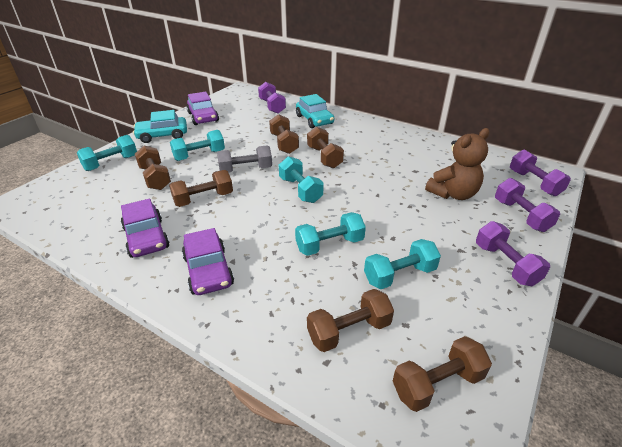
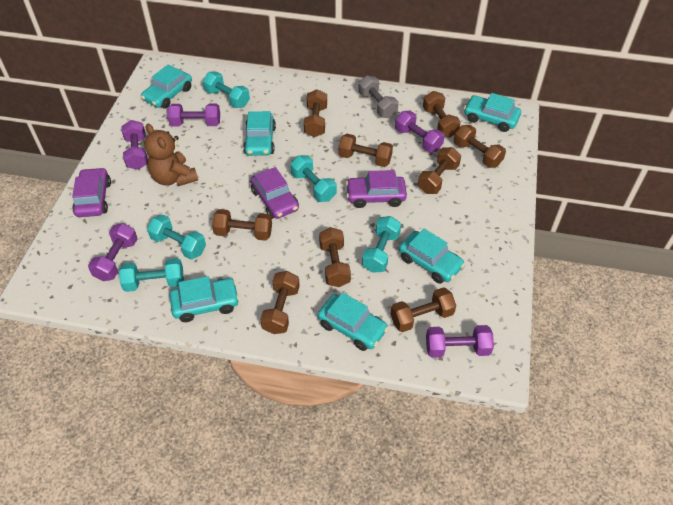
brown dumbbell: [135,146,171,190] [169,170,233,207] [269,114,299,154] [307,127,344,168] [307,289,394,352] [393,336,492,412] = 6 -> [212,209,272,241] [260,271,300,334] [304,89,327,137] [319,227,351,287] [338,134,393,167] [390,287,456,332] [418,147,461,194] [423,91,461,137] [454,125,506,168] = 9
purple dumbbell: [258,82,286,114] [476,221,550,287] [495,178,560,232] [510,150,571,196] = 4 -> [88,223,137,281] [122,120,148,170] [168,104,220,126] [395,111,445,152] [426,325,494,358] = 5
turquoise car: [133,110,187,143] [296,94,334,128] = 2 -> [141,65,192,109] [170,276,239,322] [243,111,276,156] [318,292,388,351] [399,229,465,284] [464,93,521,132] = 6

